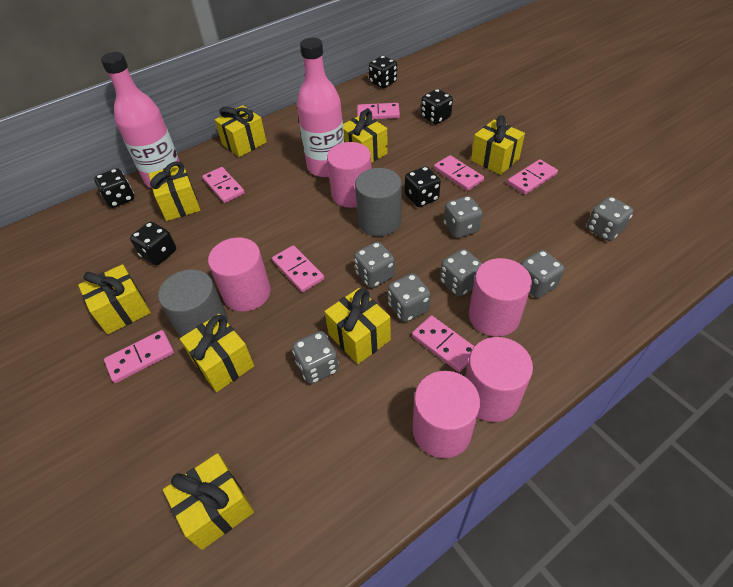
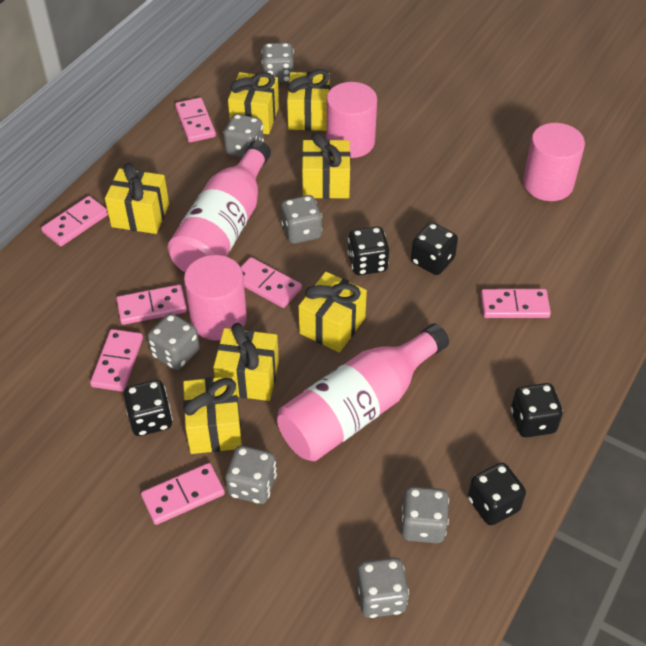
grey cylinder: [158,269,228,338] [355,168,402,236] = 2 -> none = 0
pink cylinder: [208,237,271,312] [327,142,372,208] [412,371,480,458] [465,337,533,422] [469,258,532,336] = 5 -> [184,255,247,340] [326,82,377,158] [523,123,585,201] = 3
yellow gift: [78,264,151,335] [149,161,200,221] [163,453,254,550] [180,314,254,392] [215,105,267,157] [324,288,391,364] [343,109,388,163] [471,115,525,175] = 8 -> [105,163,169,234] [183,376,242,454] [213,323,279,401] [228,72,279,134] [287,69,330,131] [299,272,367,352] [302,132,351,199] = 7

